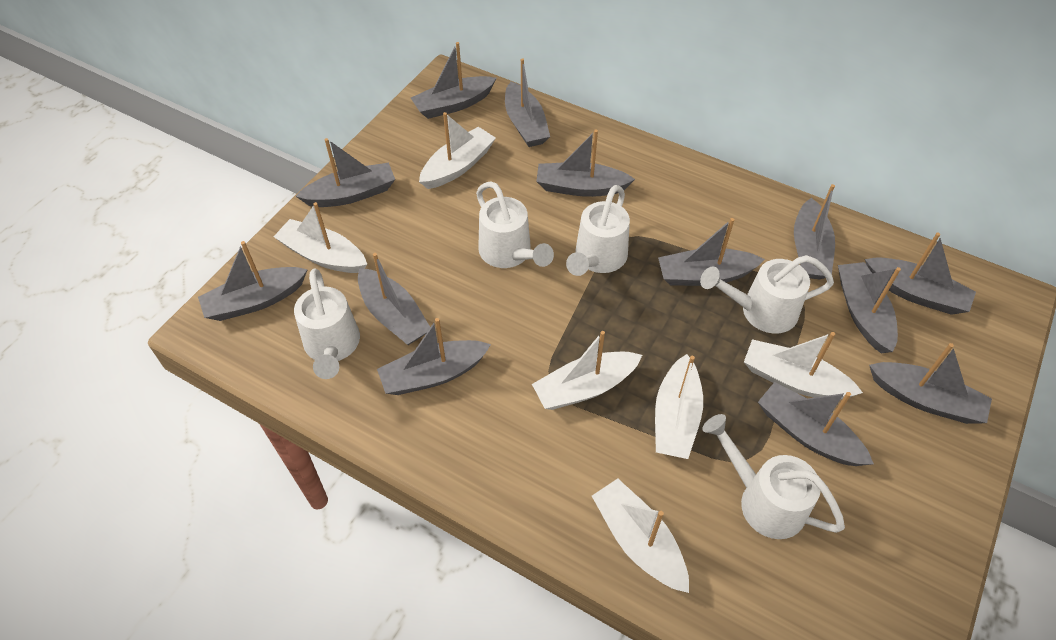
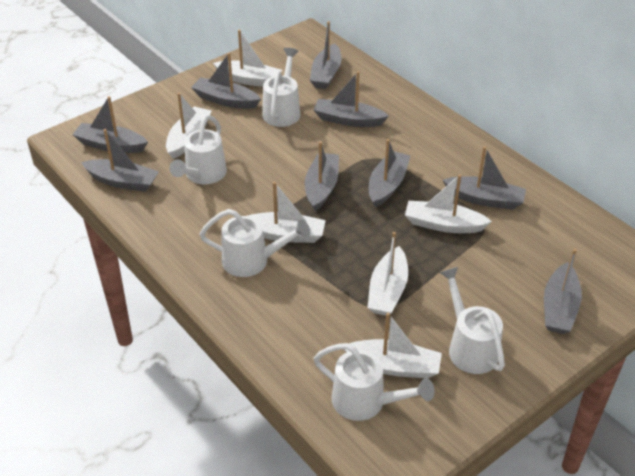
grey boat: [198,241,308,321] [296,138,395,207] [358,253,430,345] [377,318,491,395] [411,42,496,119] [505,58,550,147] [536,129,635,197] [658,218,765,286] [758,382,874,466] [794,184,835,279] [838,262,901,353] [865,233,976,315] [869,343,992,424] = 13 -> [72,96,148,153] [81,129,159,192] [191,52,261,109] [305,141,339,211] [310,21,341,89] [314,71,389,127] [369,139,410,207] [443,146,526,209] [544,249,582,334] = 9

